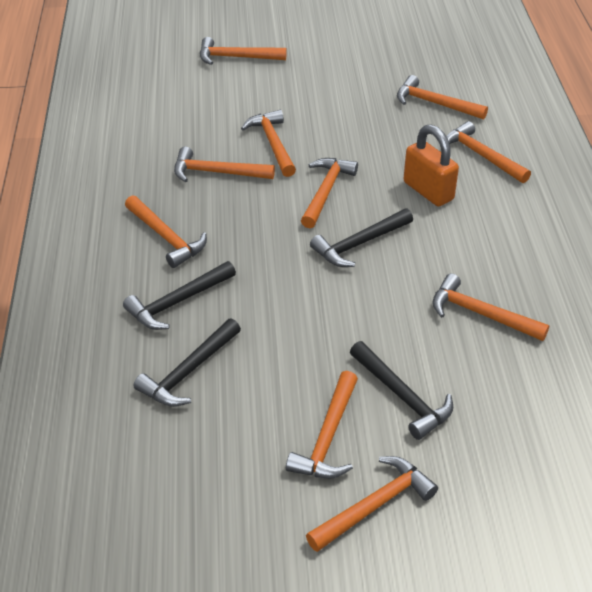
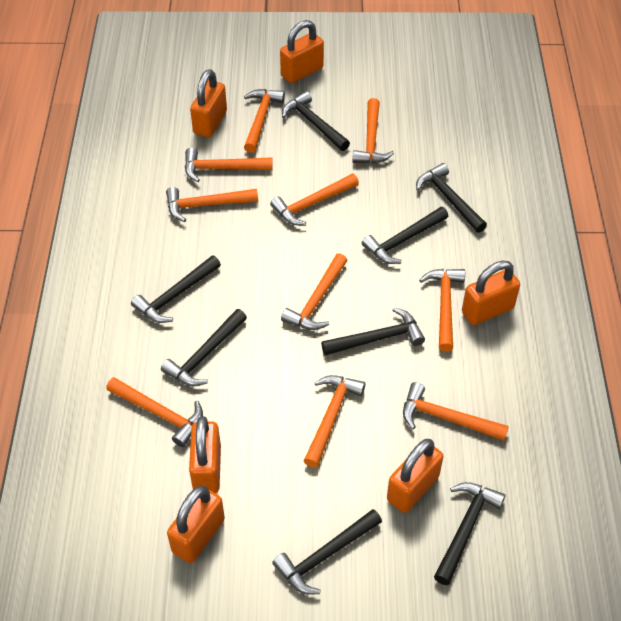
black hammer: [123,261,236,330] [134,318,241,407] [310,209,413,267] [350,341,453,440] = 4 -> [131,255,221,323] [161,309,247,386] [272,509,382,595] [282,91,350,151] [321,308,425,356] [362,207,448,264] [416,163,487,233] [434,482,506,585] = 8
orange padlock: [403,124,459,206] = 1 -> [167,486,225,563] [189,416,221,493] [190,69,227,137] [280,20,324,83] [387,439,443,513] [462,261,520,325] = 6

